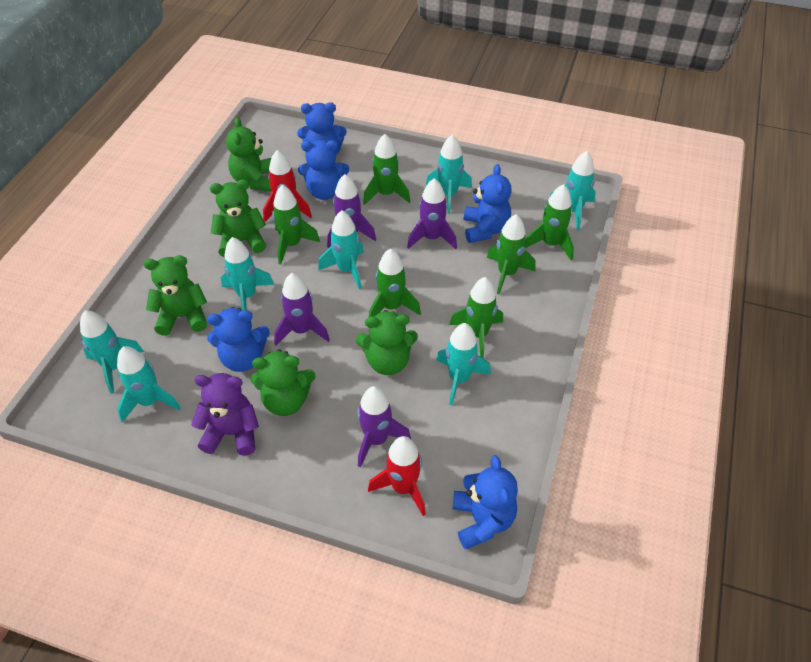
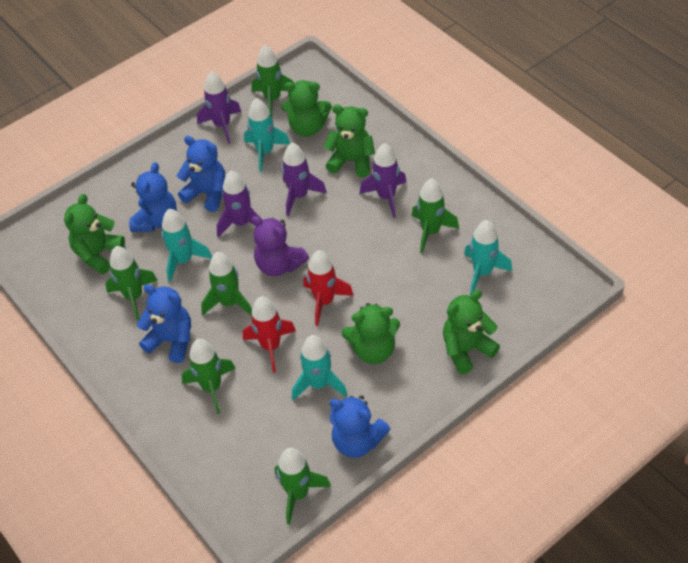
blue teddy bear: [207,307,270,372] [297,102,347,155] [298,140,349,200] [453,455,518,550] [464,164,511,243] = 5 -> [129,162,177,232] [137,284,191,363] [177,136,225,212] [329,395,390,458] = 4
turquoise rocket: [80,310,144,394] [117,346,181,422] [221,237,274,311] [318,210,364,289] [426,135,472,214] [436,323,491,405] [550,151,596,230] = 7 -> [161,209,212,282] [244,98,290,172] [292,335,347,401] [464,220,512,294] = 4

